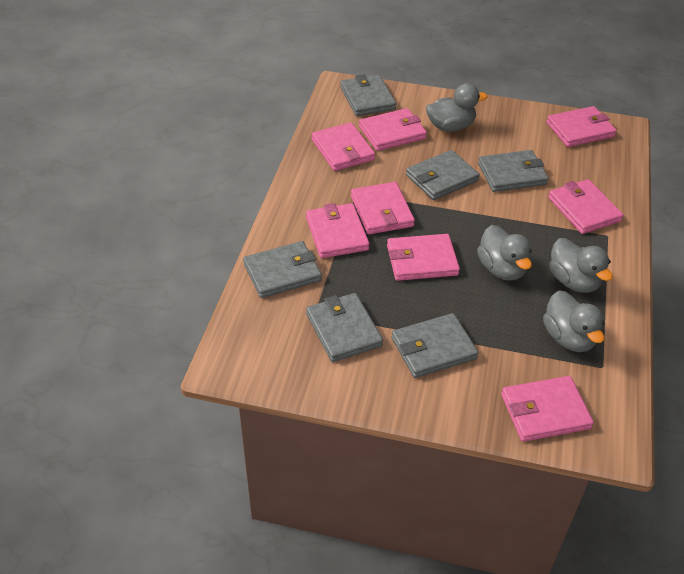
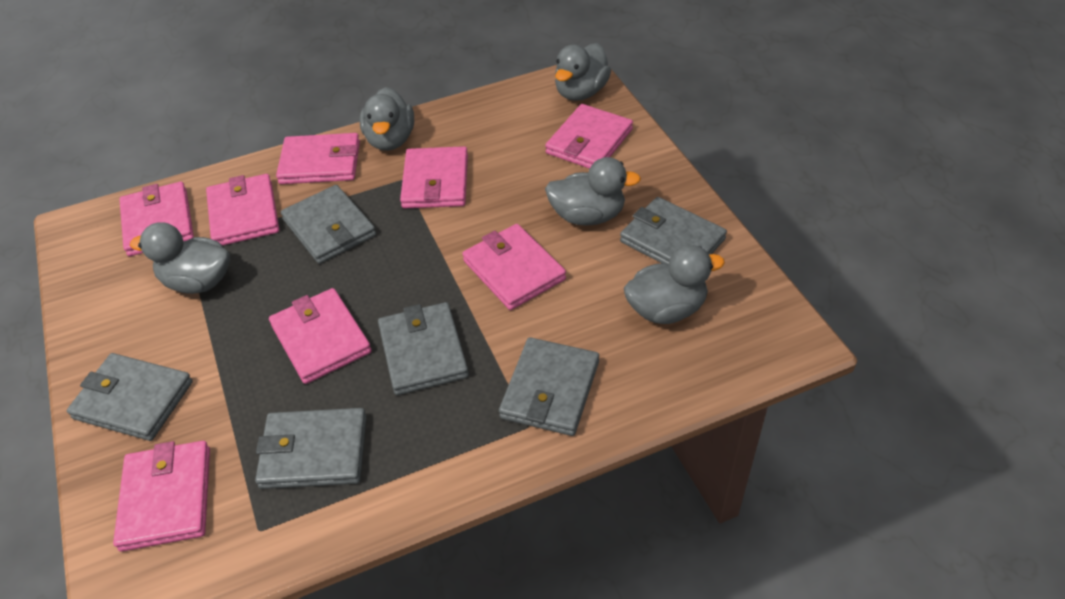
grey duck: [426,83,487,132] [477,225,532,281] [543,290,605,352] [549,238,613,293] = 4 -> [130,222,230,294] [360,87,414,151] [545,157,641,226] [555,43,611,101] [624,245,725,324] = 5

